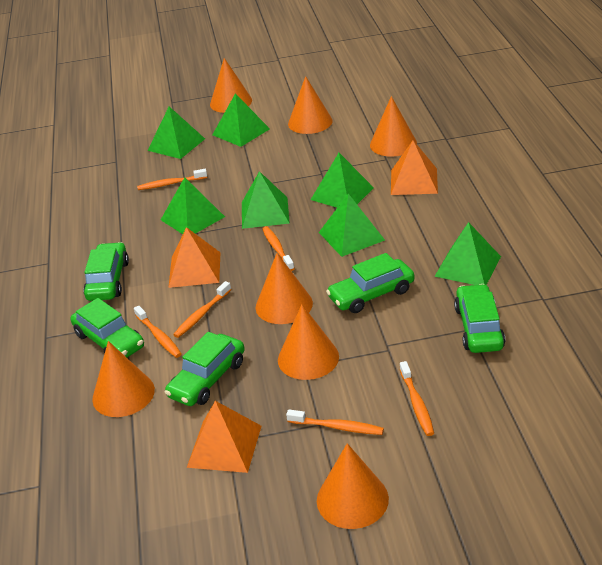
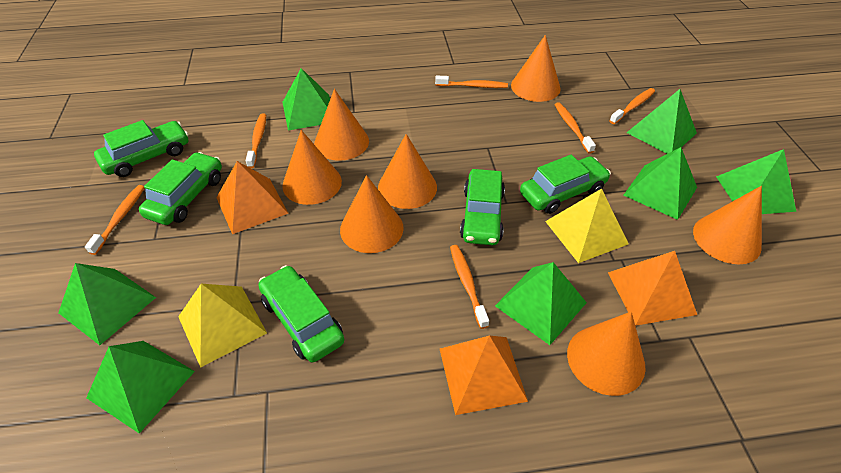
yellow pyramid: none = 0 -> [178,284,267,368] [545,189,629,263] = 2

